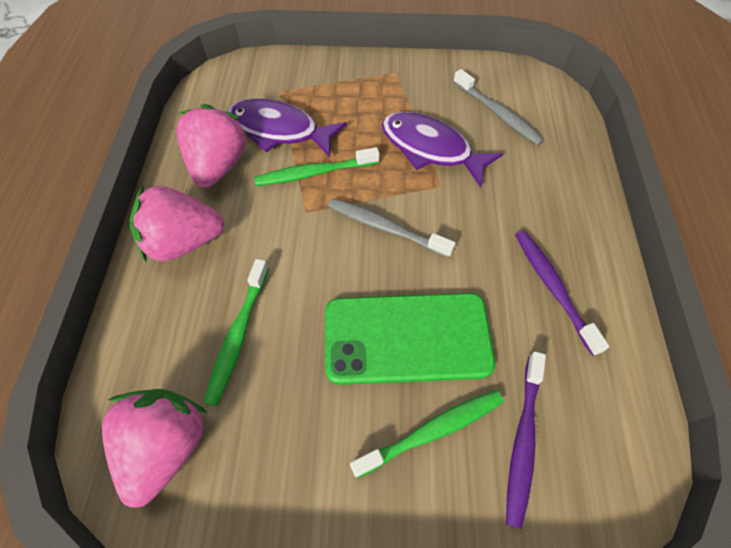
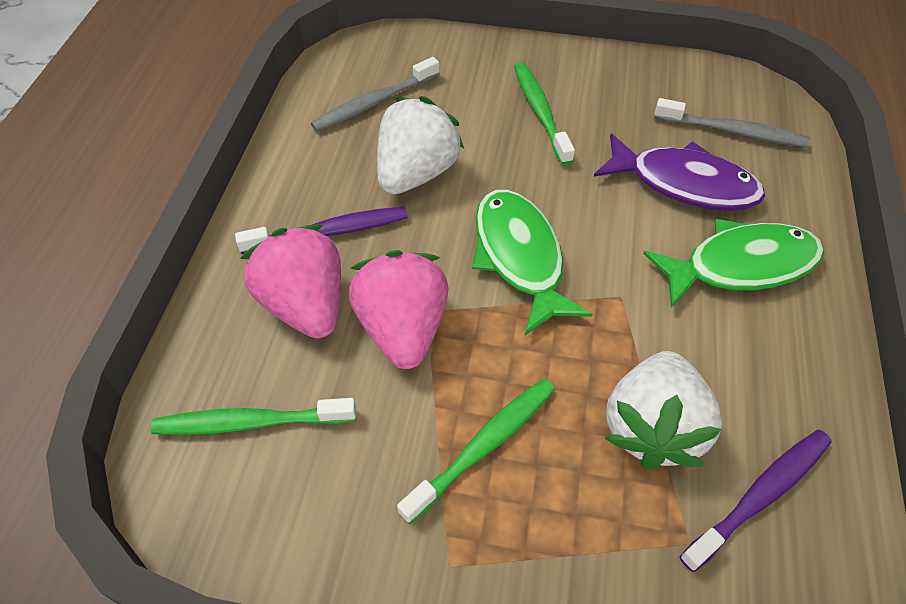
green fish: none = 0 -> [472,190,593,335] [643,219,824,308] = 2
green phone: [325,293,496,385] = 1 -> none = 0
pink strawberry: [102,389,208,508] [129,185,225,262] [176,104,248,187] = 3 -> [240,224,341,338] [349,250,448,369] = 2
purple fish: [227,98,347,157] [382,112,503,187] = 2 -> [594,133,765,211] = 1
white strawberry: none = 0 -> [377,96,464,195] [605,351,722,470] = 2

